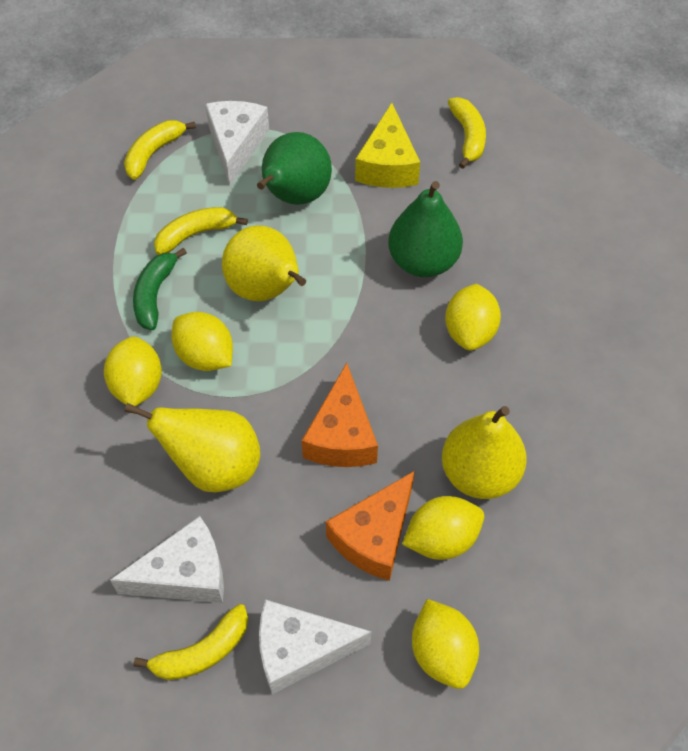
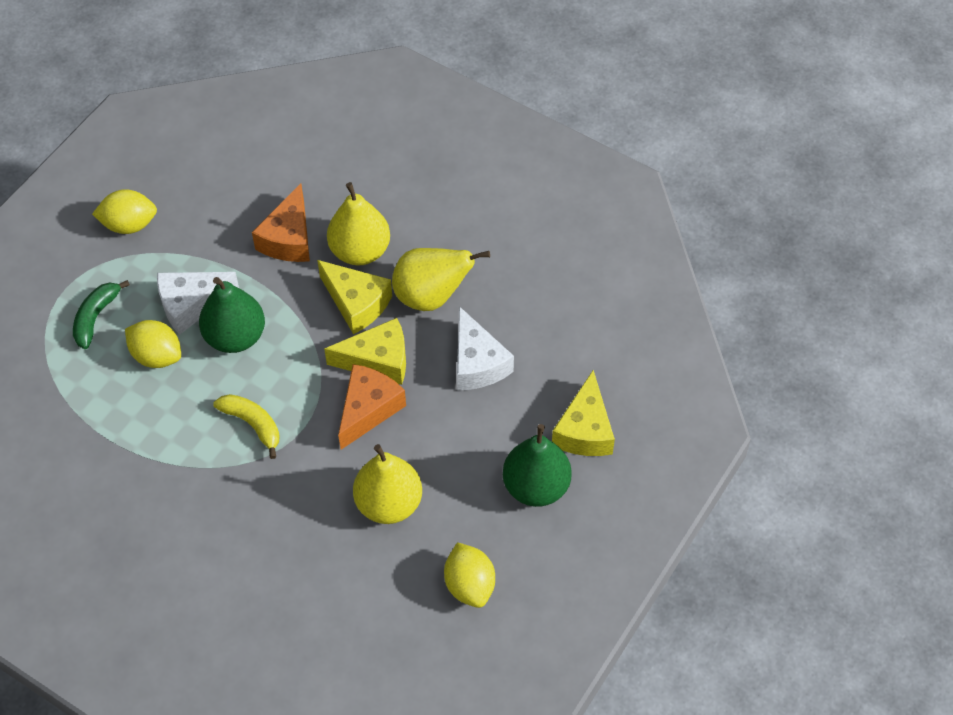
white cheese: [110,516,224,603] [205,101,269,185] [259,600,372,694] = 3 -> [157,272,239,335] [457,306,514,390] = 2
yellow banana: [124,120,196,180] [134,604,248,680] [154,207,248,255] [448,97,486,169] = 4 -> [213,394,280,459] = 1
yellow cheese: [355,103,420,188] = 1 -> [317,260,392,334] [324,318,406,385] [552,370,615,456] = 3
yellow lemon: [104,336,162,406] [171,312,233,371] [402,496,484,560] [412,599,479,689] [445,283,501,351] = 5 -> [92,189,157,234] [125,320,181,368] [444,542,495,608] = 3

